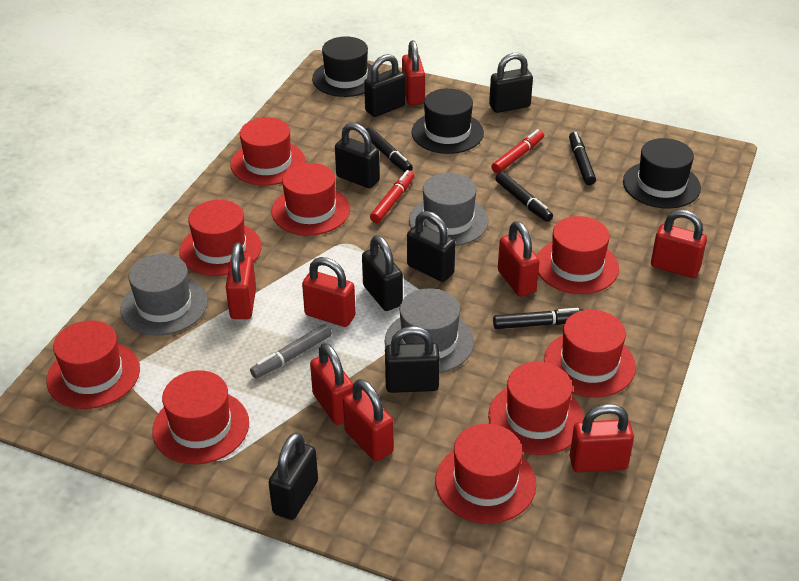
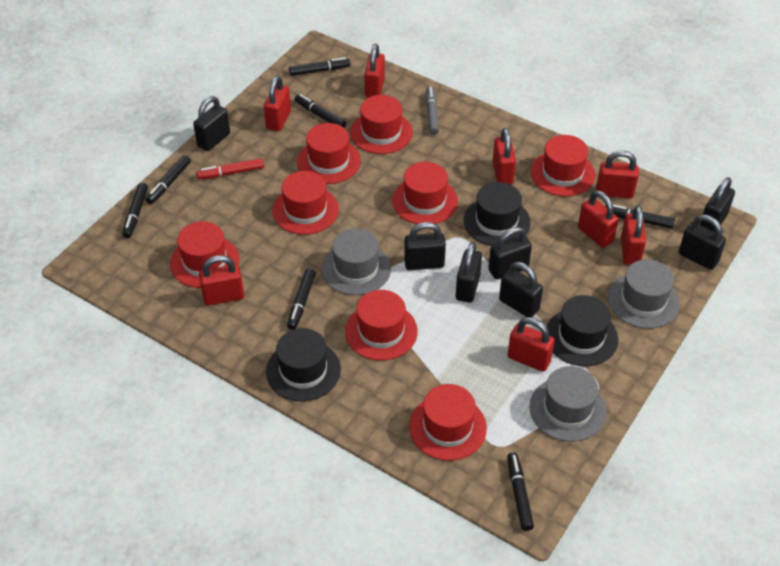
black marker: [366,127,413,172] [493,308,583,329] [495,172,553,222] [569,132,596,185] = 4 -> [122,183,148,238] [146,155,191,204] [287,268,316,330] [289,57,351,76] [295,94,346,128] [507,452,534,531] [605,204,675,229] = 7
red hat: [46,320,140,409] [152,370,249,464] [179,200,262,276] [231,118,305,186] [271,163,350,235] [435,424,536,524] [488,362,584,455] [537,216,619,294] [544,310,636,397] = 9 -> [170,221,240,288] [273,171,339,235] [297,123,361,184] [345,290,418,361] [350,95,413,154] [392,162,458,224] [409,384,487,461] [530,135,595,196] = 8
red marker: [370,170,414,223] [491,129,544,173] = 2 -> [196,158,264,179] = 1

